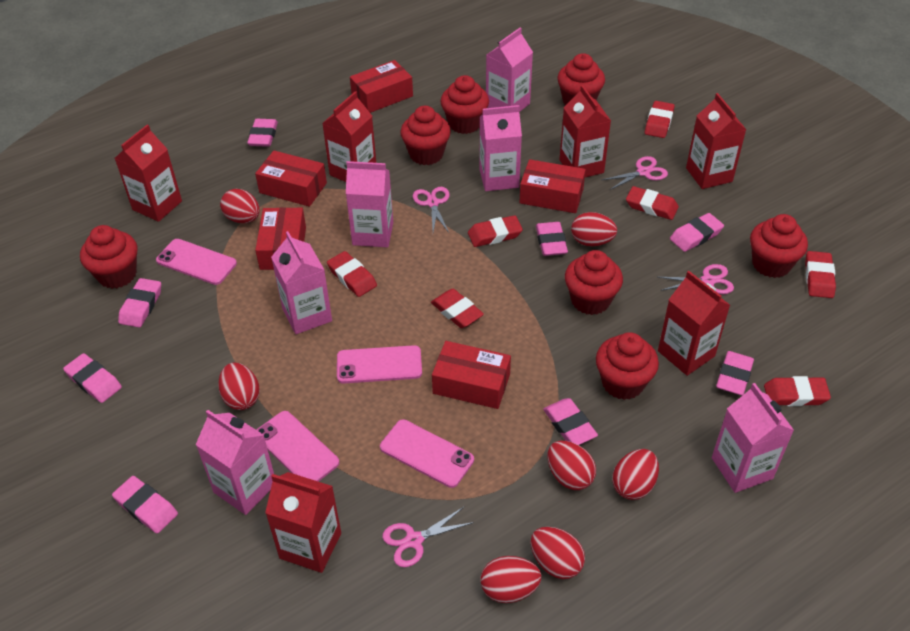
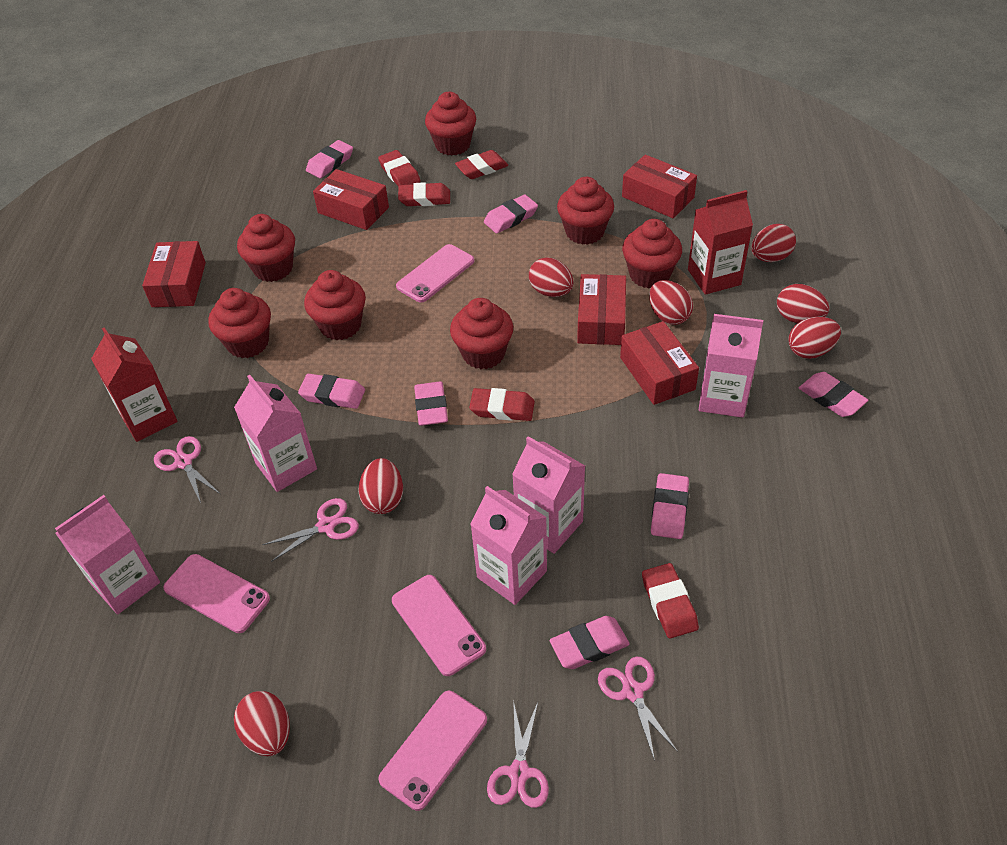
pink carton: [196,410,274,515] [271,231,332,334] [346,161,393,247] [479,105,522,191] [486,28,533,112] [712,383,794,493] = 6 -> [55,495,160,614] [234,375,317,492] [470,486,547,605] [512,436,585,554] [699,314,763,418] = 5
pink eraser: [63,353,122,403] [112,476,178,534] [118,278,161,327] [247,119,278,147] [536,222,568,256] [543,398,598,445] [670,213,724,252] [716,351,754,395] = 8 -> [298,374,365,409] [306,140,353,178] [414,381,448,426] [484,194,538,233] [550,616,630,669] [651,473,689,539] [799,372,868,417] = 7
red carton: [115,125,182,222] [265,472,341,573] [322,91,376,182] [560,85,611,177] [658,271,730,376] [686,93,747,189] = 6 -> [91,327,178,442] [688,190,753,295] = 2
red eraser: [327,251,377,297] [431,289,484,328] [468,215,523,247] [626,186,679,220] [645,101,675,138] [764,376,831,406] [805,251,836,298] = 7 -> [378,150,421,187] [398,182,450,206] [455,150,508,179] [469,388,535,421] [642,563,699,639] = 5

